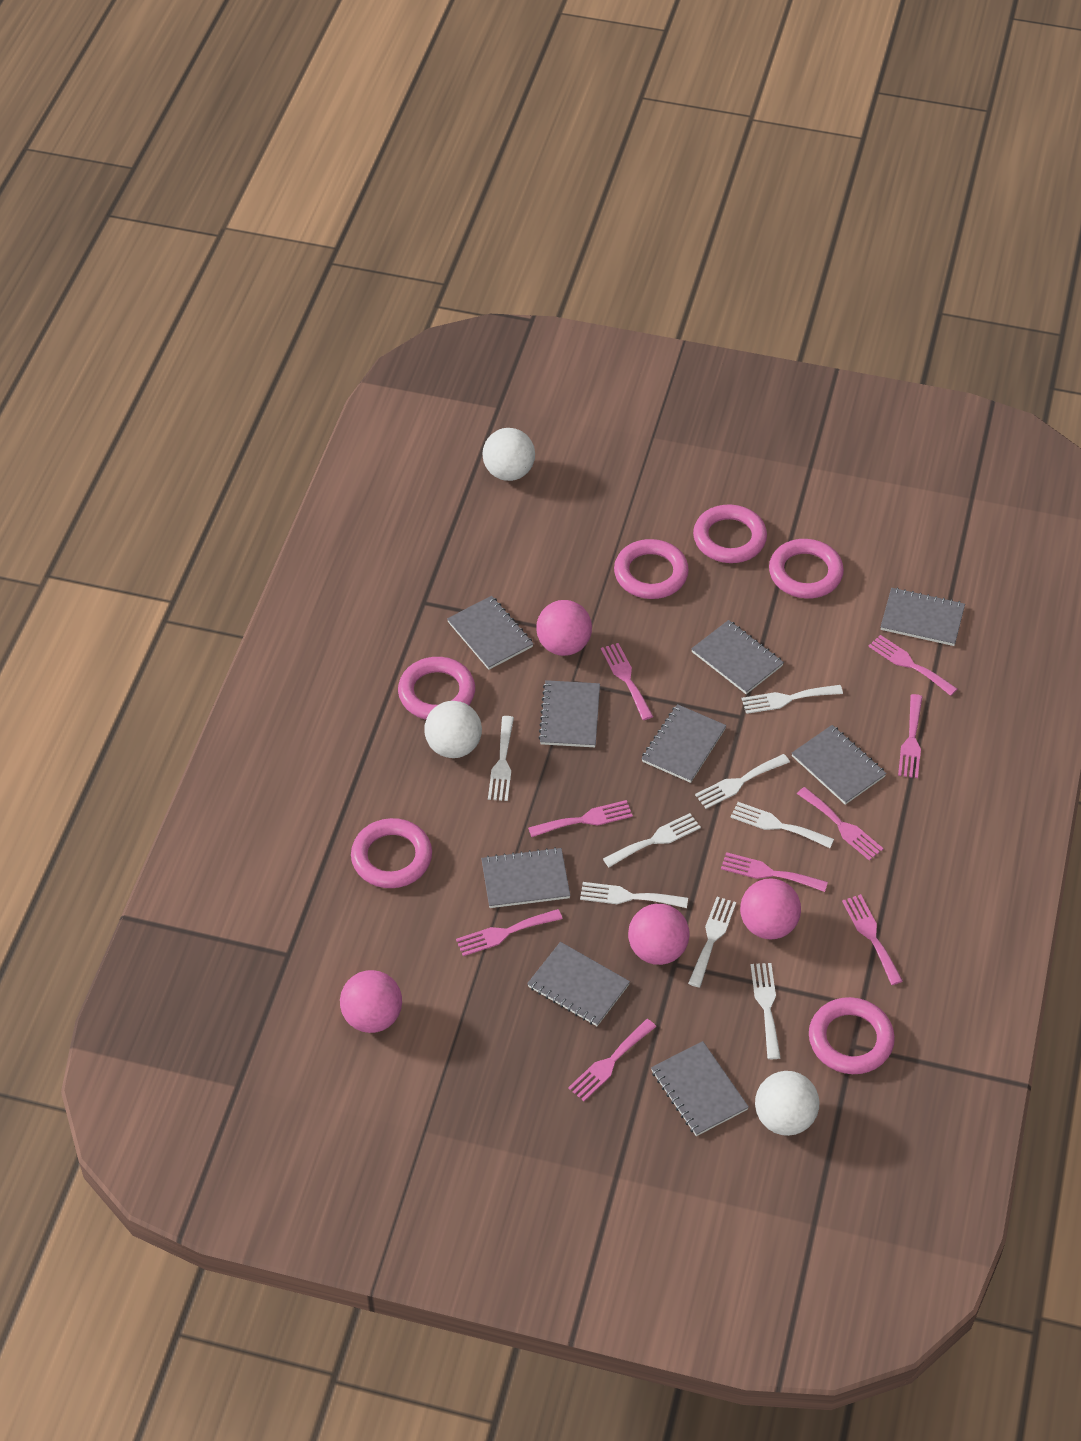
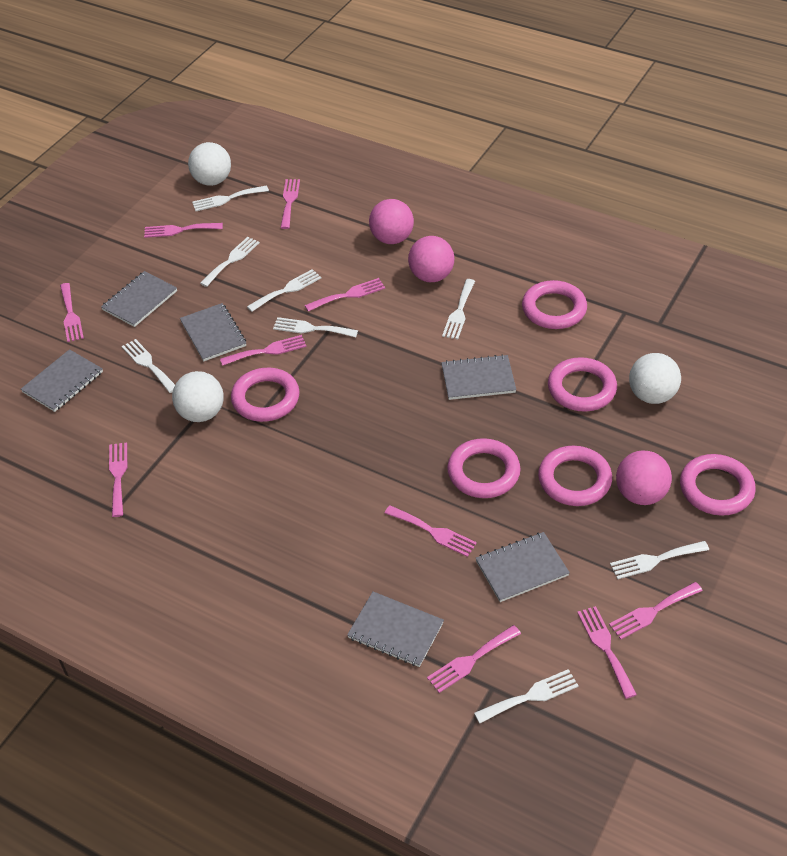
grey notebook: [447,596,534,670] [481,847,570,908] [527,942,630,1026] [538,680,600,747] [641,704,727,783] [651,1041,749,1136] [691,620,784,694] [792,725,887,805] [881,587,965,646] = 9 -> [21,349,103,412] [101,271,177,327] [180,303,246,361] [347,592,444,667] [441,354,516,400] [475,532,570,602] = 6
pink ball: [340,970,402,1033] [536,600,592,656] [628,904,690,965] [740,878,801,939] = 4 -> [369,199,414,244] [408,236,454,282] [616,451,672,505] = 3
pink fork: [456,909,563,956] [528,800,633,837] [568,1019,656,1101] [601,643,653,720] [721,852,828,892] [797,787,884,861] [842,894,903,985] [868,635,957,696] [898,694,922,778] = 9 -> [60,283,84,342] [109,442,127,517] [144,223,223,238] [220,335,307,366] [281,179,300,229] [305,278,385,311] [385,505,477,557] [427,625,521,693] [577,606,637,699] [609,582,703,639] = 10

